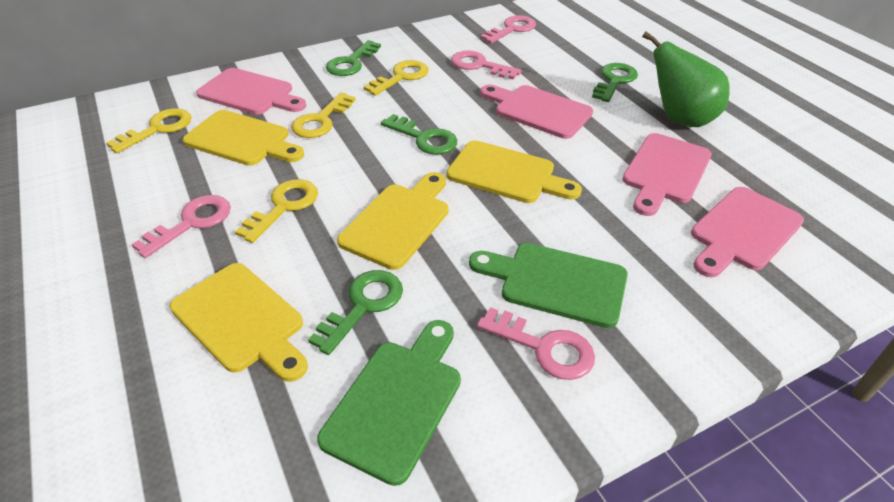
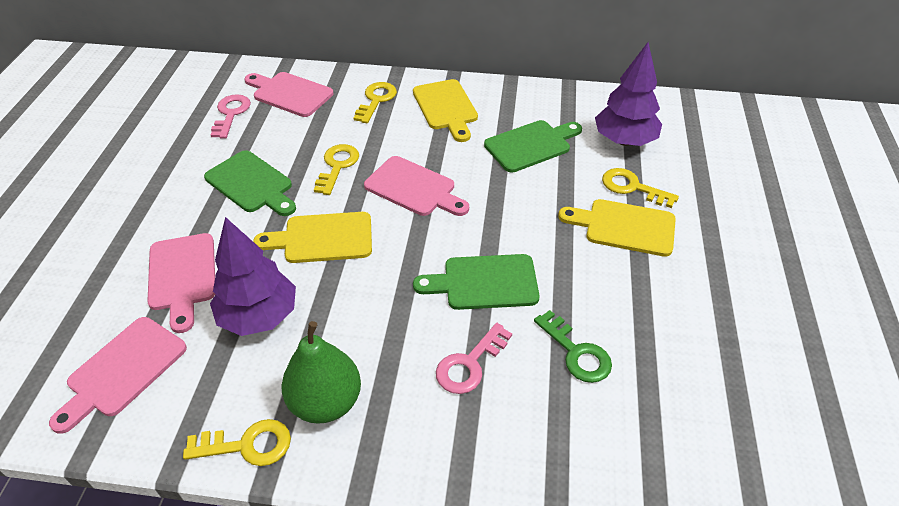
green cutting board: [317,320,461,486] [469,243,628,328] = 2 -> [204,150,296,216] [413,254,540,310] [484,120,582,173] = 3
green key: [308,270,403,355] [326,40,381,76] [381,114,457,155] [592,63,638,102] = 4 -> [534,310,612,383] = 1
pink key: [132,195,231,258] [451,50,522,79] [477,307,595,380] [480,15,536,43] = 4 -> [211,94,251,138] [436,323,512,394] = 2
purple tree: none = 0 -> [210,217,296,336] [595,42,662,146] = 2
yellow cutting board: [170,263,308,382] [183,110,304,166] [337,172,449,270] [447,140,582,203] = 4 -> [253,212,372,263] [413,79,478,142] [558,199,676,257] = 3

